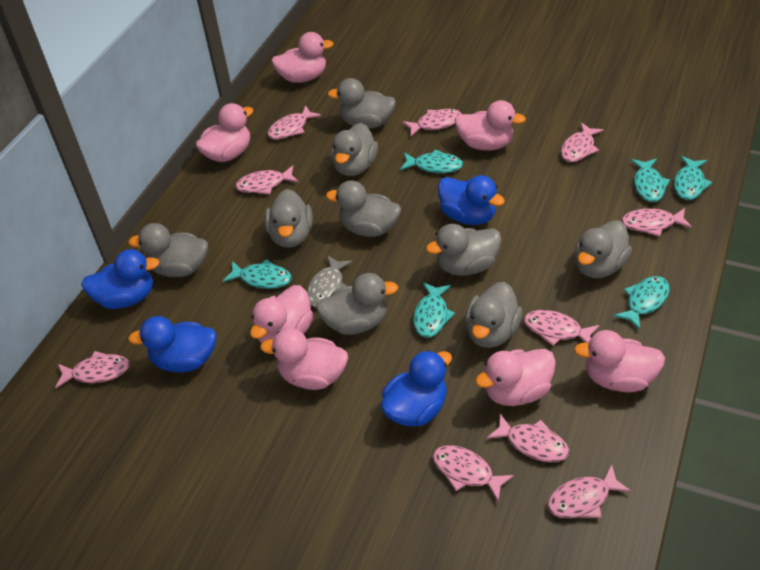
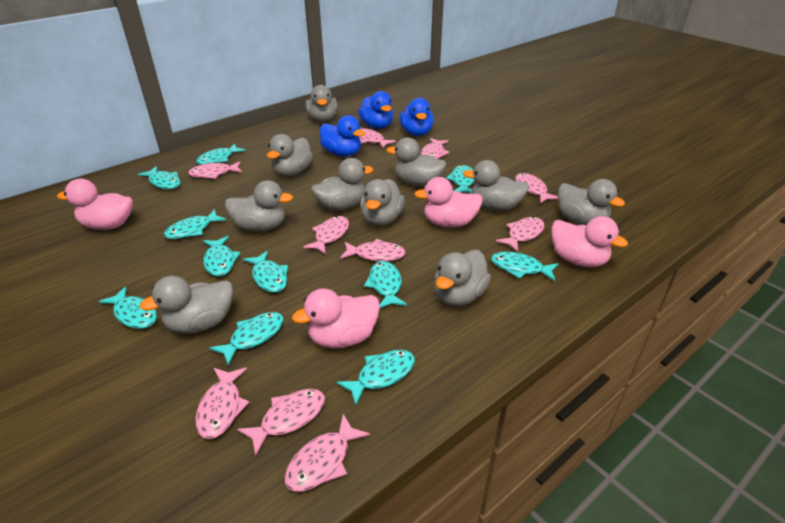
blue duck: [81,249,160,309] [128,316,217,372] [381,350,452,426] [438,175,505,225] = 4 -> [320,115,365,156] [358,91,393,129] [400,98,434,136] = 3
grey duck: [128,223,208,277] [264,189,313,248] [316,273,398,335] [326,180,401,237] [327,78,396,129] [331,123,378,176] [426,224,501,276] [465,282,523,348] [575,220,632,278] = 9 -> [140,275,233,334] [225,180,293,231] [267,134,313,176] [305,85,338,122] [311,158,373,211] [360,179,405,226] [386,137,447,186] [434,250,491,306] [463,160,529,211] [558,179,625,226] = 10
grey fish: [307,255,353,307] = 1 -> none = 0
pink duck: [196,103,254,162] [250,285,314,344] [260,328,348,390] [271,32,334,83] [455,100,526,151] [475,349,556,406] [574,330,665,392] = 7 -> [57,179,133,230] [292,288,380,349] [414,177,483,227] [551,216,628,267] = 4
turquoise fish: [223,259,292,289] [400,149,463,173] [413,282,455,338] [614,276,670,330] [631,158,670,202] [674,156,712,200] = 6 -> [99,286,157,329] [138,166,181,189] [164,209,226,239] [196,144,246,165] [203,236,240,276] [209,312,284,365] [243,251,288,293] [337,350,415,405] [364,261,407,308] [446,165,474,193] [491,252,559,281] = 11

